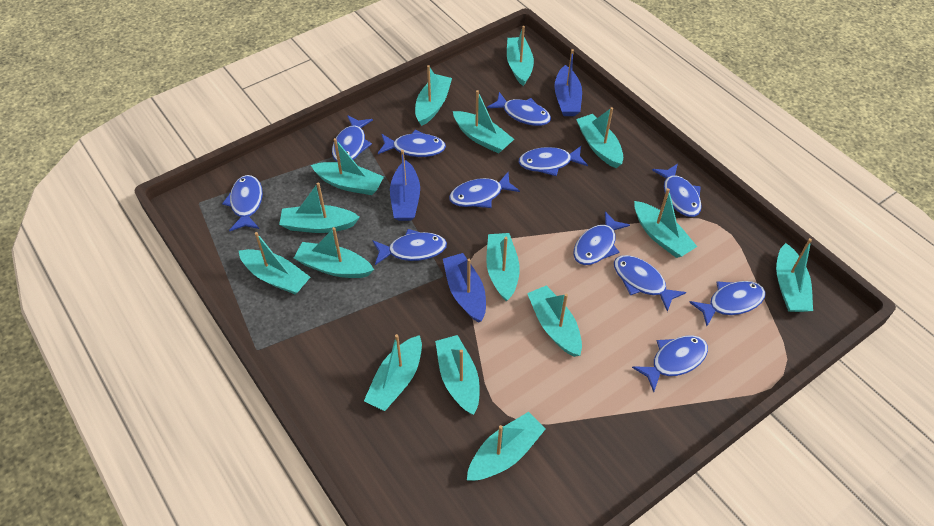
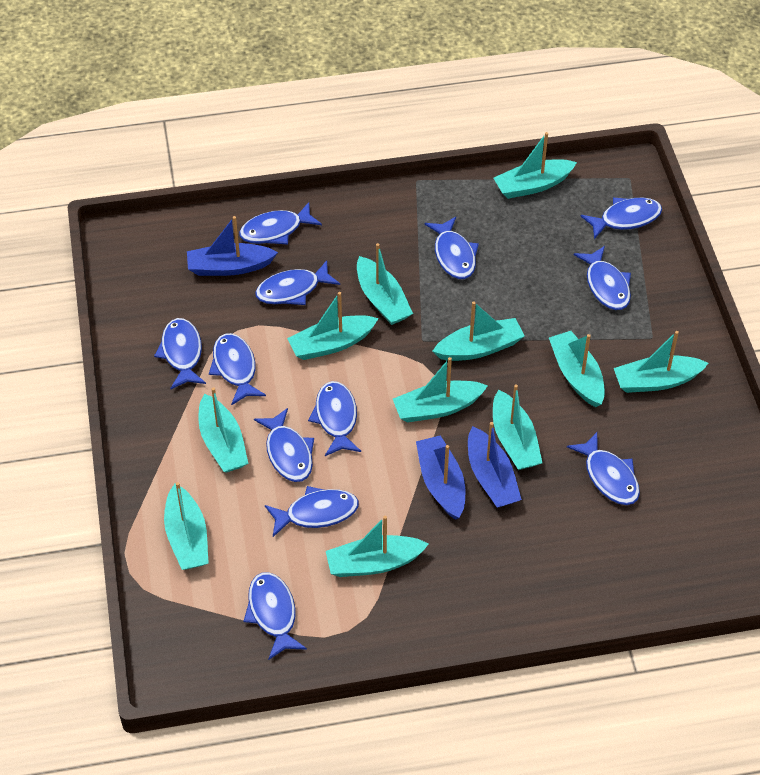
turquoise boat: [239,232,310,295] [279,182,360,233] [294,227,374,278] [311,138,384,195] [364,334,422,411] [415,65,452,126] [435,335,480,415] [453,90,514,154] [467,412,546,481] [486,233,520,302] [507,26,534,86] [527,285,582,357] [576,107,623,168] [634,188,697,258] [776,238,813,312] = 15 -> [164,482,209,570] [199,387,248,473] [287,292,379,360] [326,516,429,577] [357,243,413,325] [393,357,488,422] [432,301,525,361] [493,384,543,470] [494,132,577,199] [549,331,605,407] [614,331,708,393] = 11

